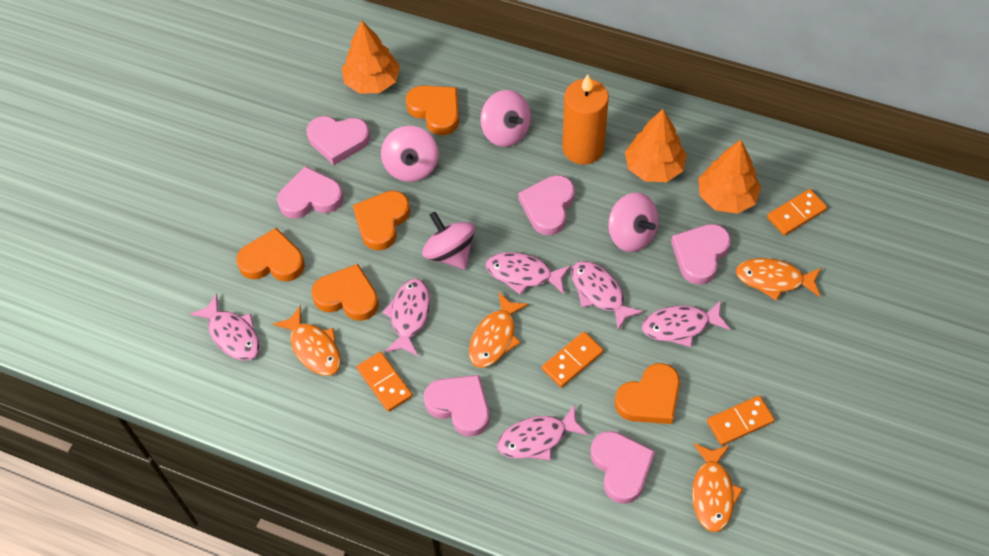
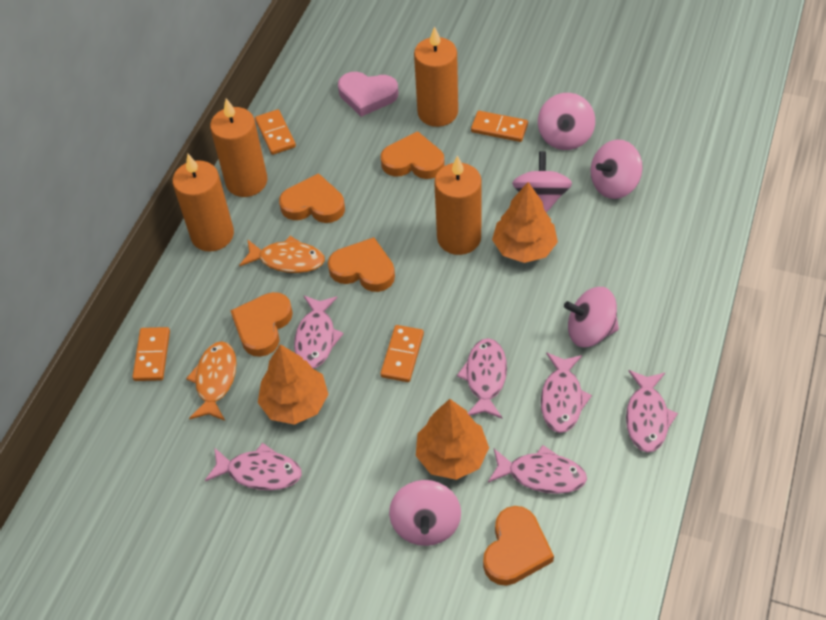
orange candle: [562,74,609,165] = 1 -> [172,154,234,252] [210,98,268,197] [414,26,458,127] [434,155,482,255] = 4
orange fish: [273,305,341,376] [469,292,529,368] [692,443,743,532] [736,258,822,301] = 4 -> [186,341,237,421] [239,236,325,273] = 2
pink heart: [277,166,343,219] [307,116,370,165] [424,375,490,436] [518,175,575,235] [590,431,655,504] [671,224,731,285] = 6 -> [338,72,398,117] = 1
pink spinning top: [381,126,439,182] [422,212,475,270] [480,90,531,147] [608,193,659,252] = 4 -> [389,480,461,546] [512,151,572,213] [538,93,595,150] [564,287,619,347] [591,139,642,199] = 5

